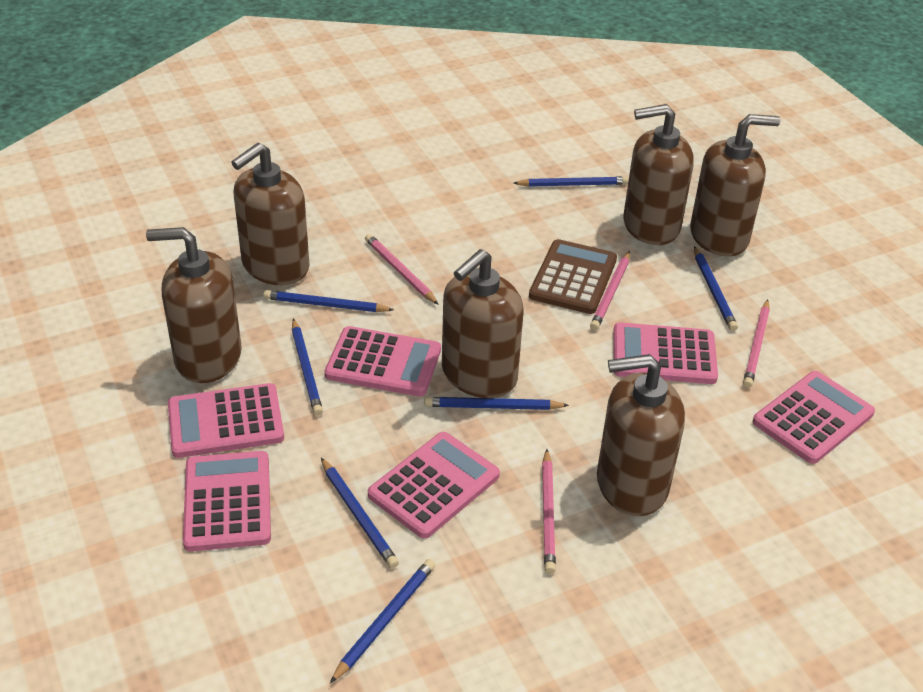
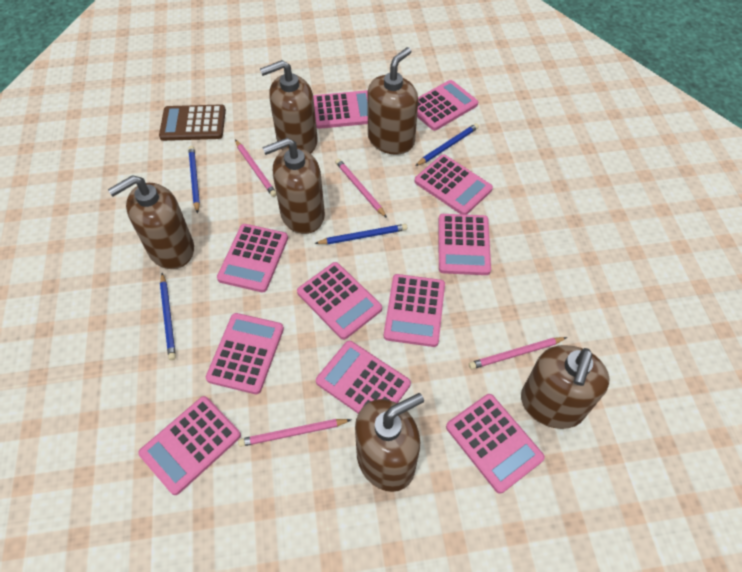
blue pencil: [263,290,394,312] [292,318,323,416] [321,458,399,568] [330,559,435,683] [424,397,569,410] [514,176,629,187] [694,246,738,331] = 7 -> [160,273,176,360] [188,146,200,214] [314,224,408,244] [415,123,479,166] = 4
pink calculator: [168,383,284,458] [183,451,271,551] [325,326,441,396] [368,432,500,539] [613,322,718,384] [753,371,875,464] = 6 -> [138,396,241,495] [206,313,284,394] [217,224,288,292] [297,262,382,340] [313,90,368,129] [316,341,411,414] [384,274,445,347] [414,155,493,215] [417,80,478,131] [438,214,491,275] [446,394,545,494] = 11

